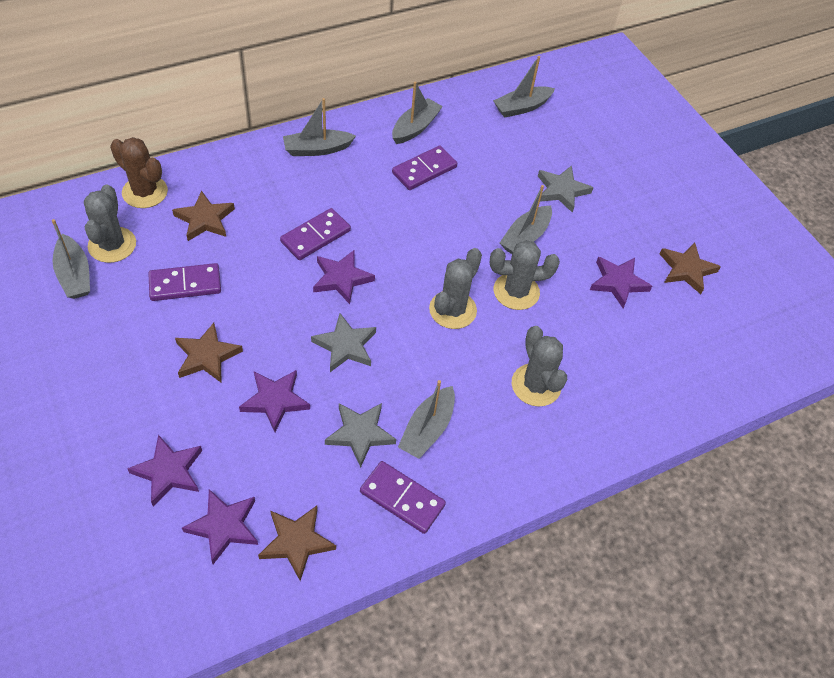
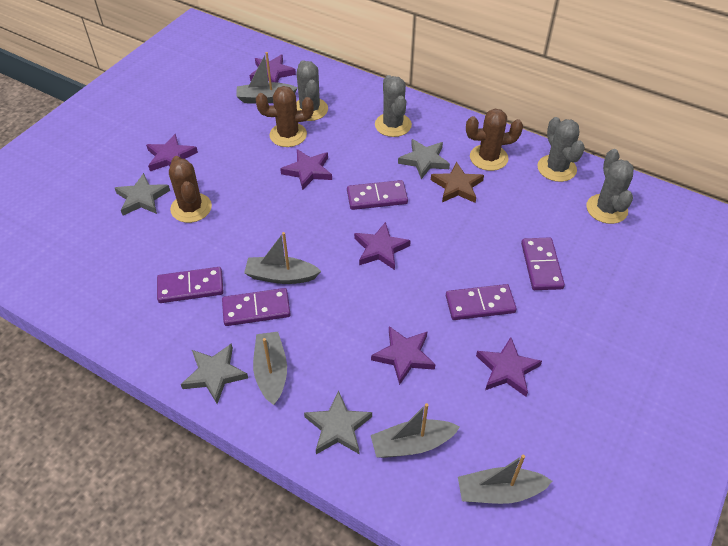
brown cactus: [110,137,168,208] = 1 -> [169,156,212,223] [256,86,314,147] [466,109,523,171] = 3
brown star: [172,190,235,241] [175,323,243,382] [258,506,336,581] [660,243,721,294] = 4 -> [431,162,484,203] = 1
grey boat: [52,219,90,299] [283,98,356,156] [392,81,443,144] [398,380,455,459] [493,56,555,118] [500,185,552,254] = 6 -> [237,52,298,104] [244,232,321,284] [253,332,287,405] [371,403,460,458] [458,455,552,504] = 5
grey star: [311,313,376,372] [325,403,396,467] [538,165,594,213] = 3 -> [115,173,170,216] [181,343,248,404] [304,391,372,454] [398,139,450,179] = 4
purple domino: [148,263,221,301] [280,208,351,260] [360,461,446,534] [392,146,457,190] = 4 -> [157,267,223,303] [222,288,291,326] [347,180,408,210] [446,284,517,320] [521,237,565,290] = 5
purple star: [127,435,202,506] [182,489,258,564] [239,370,310,432] [313,250,375,304] [590,257,652,308] = 5 -> [146,134,198,171] [250,54,296,83] [280,149,332,190] [354,222,411,270] [371,326,436,385] [476,337,542,397] = 6

